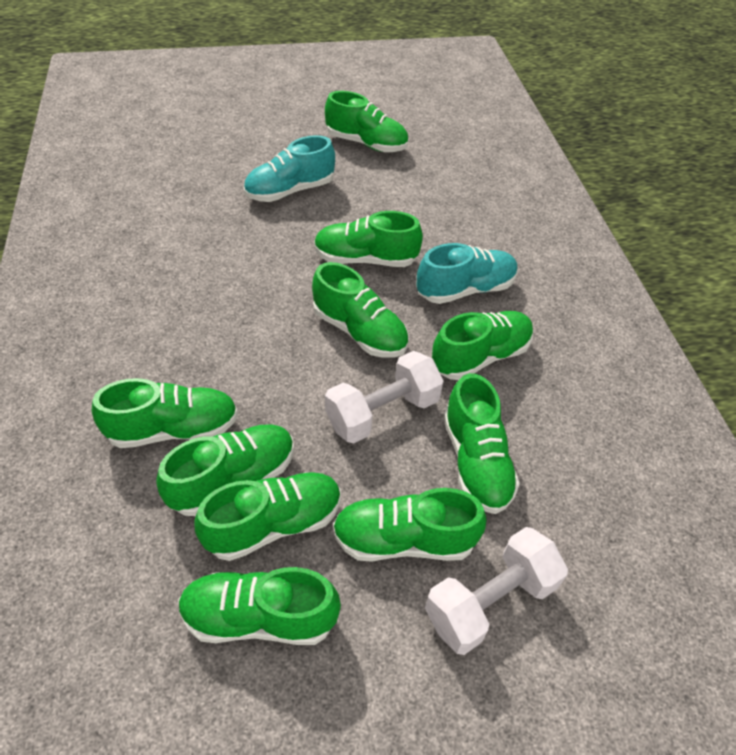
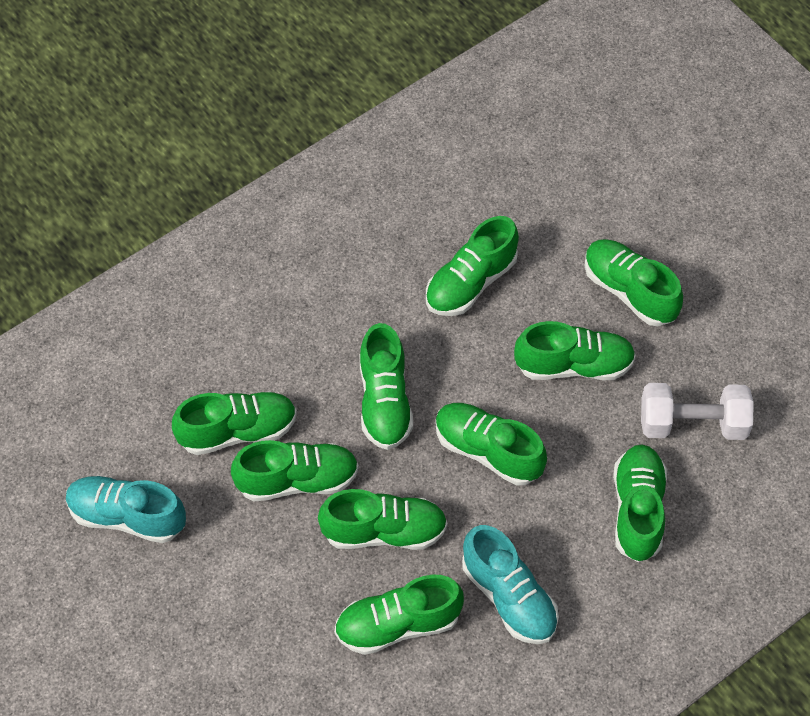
white dumbbell: [325,351,444,444] [425,527,568,655] = 2 -> [641,383,754,440] = 1

